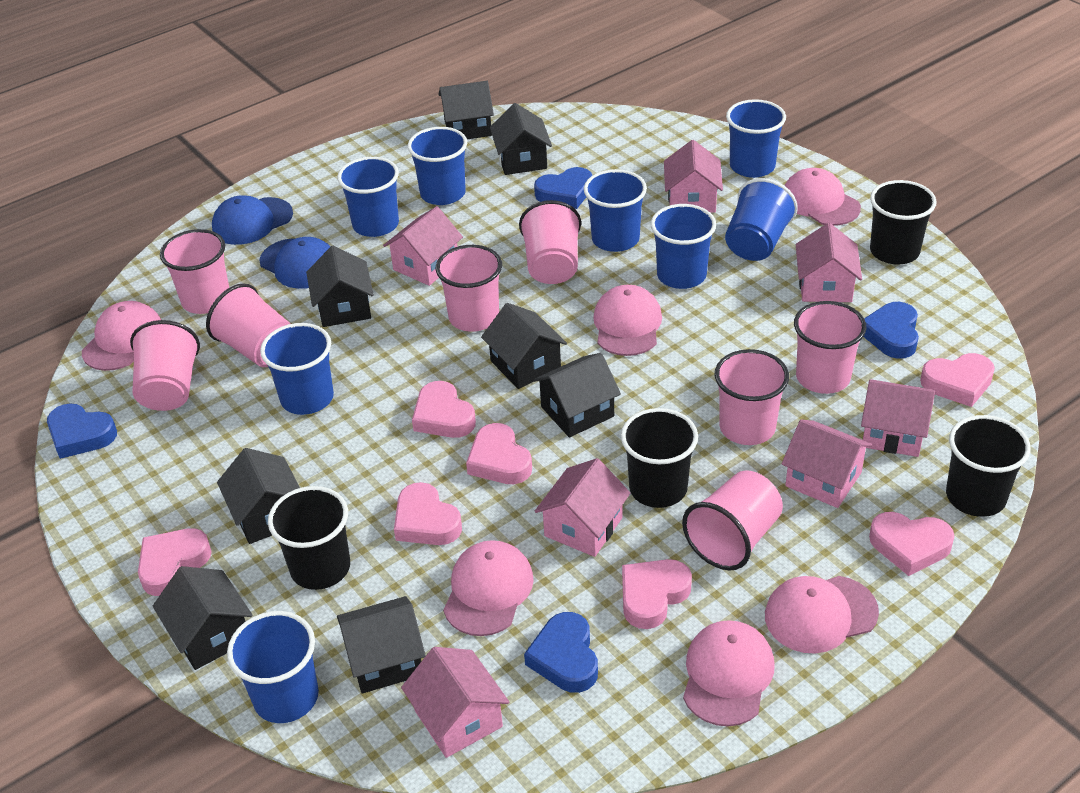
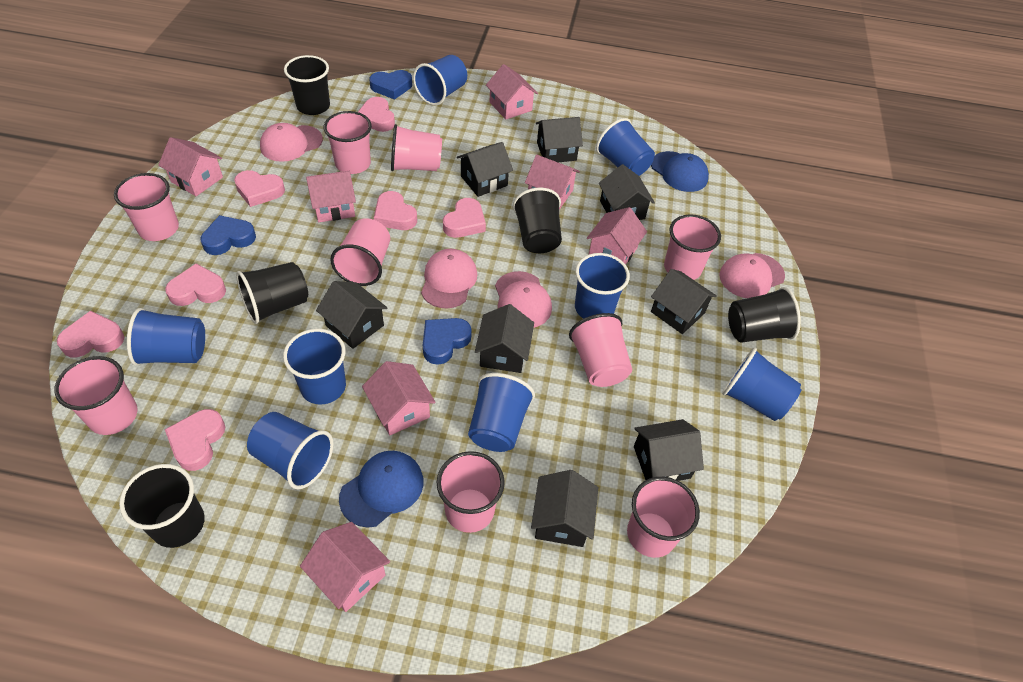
black cup: [268,486,350,590] [621,408,698,508] [870,180,937,264] [946,415,1031,517] = 4 -> [119,464,205,548] [236,262,308,324] [284,55,330,115] [513,188,562,253] [728,287,801,342] = 5
blue heart: [47,403,117,459] [524,612,598,693] [534,167,593,209] [864,302,919,359] = 4 -> [200,215,256,255] [369,70,412,100] [423,318,472,365] = 3
pink cap: [82,301,161,371] [443,540,534,636] [593,285,662,356] [683,620,775,726] [765,576,879,654] [784,168,861,226] = 6 -> [260,123,323,162] [421,249,477,308] [495,271,552,328] [720,253,785,298] = 4
pink cup: [130,320,200,411] [160,229,229,314] [206,283,291,367] [435,245,502,332] [519,200,581,284] [682,470,783,571] [715,349,789,445] [794,301,866,394] = 8 -> [54,356,138,435] [114,173,179,241] [324,111,372,174] [330,218,390,286] [391,124,442,171] [436,451,505,533] [569,313,632,387] [627,477,700,558] [664,214,721,280] = 9

